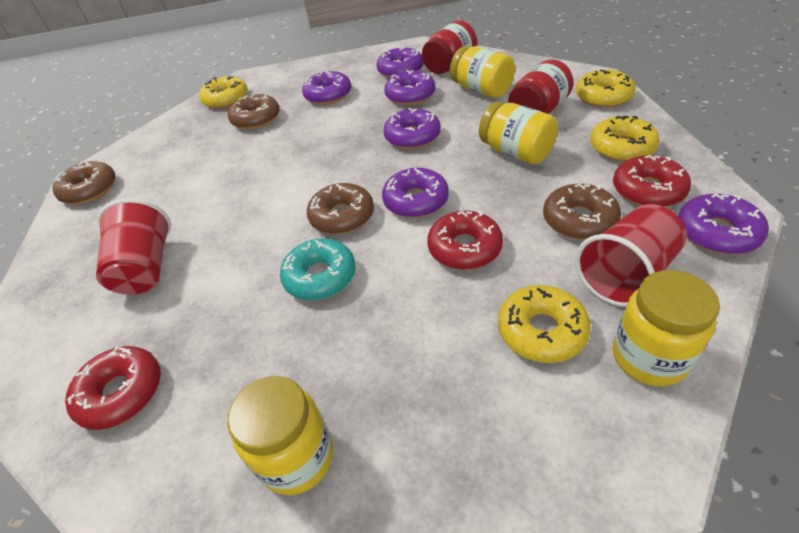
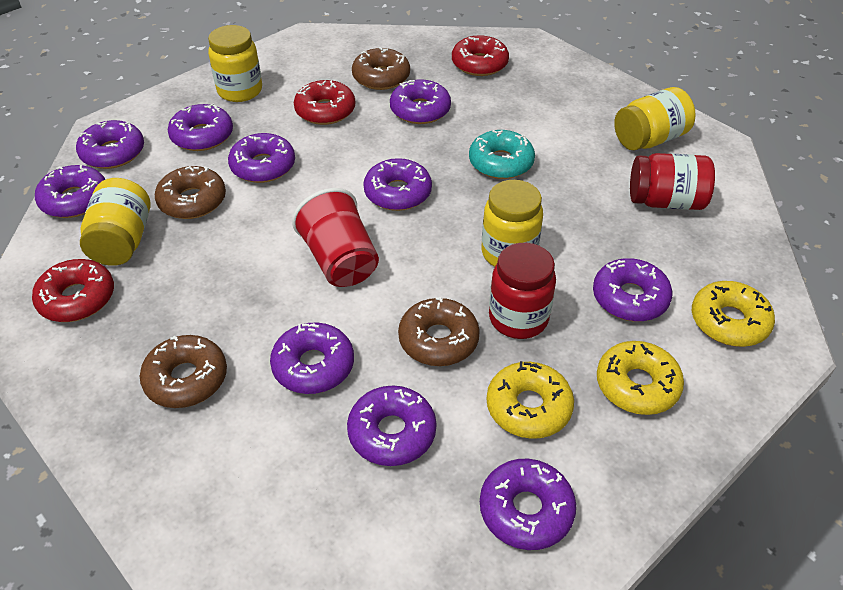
purple donut: [302,71,351,105] [376,47,424,78] [382,168,449,218] [383,108,441,149] [384,70,436,105] [678,194,769,254] = 6 -> [35,165,105,218] [76,120,144,169] [168,104,233,151] [228,133,295,183] [270,323,354,394] [347,386,436,466] [363,158,432,211] [390,79,451,124] [480,459,576,550] [593,259,672,322] = 10
red cup: [96,199,171,295] [575,204,687,307] = 2 -> [292,188,379,287] = 1
yellow donut: [199,75,248,109] [498,285,591,363] [576,69,636,108] [590,116,660,162] = 4 -> [487,361,574,439] [597,341,684,415] [692,281,775,347] = 3

